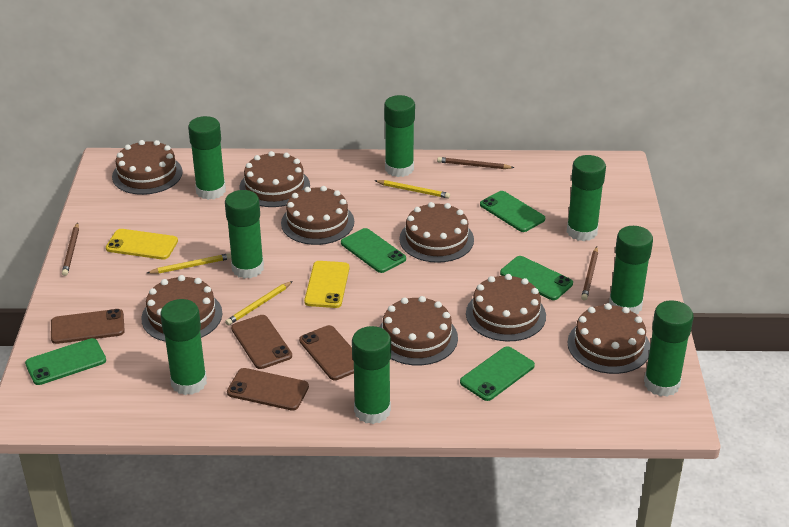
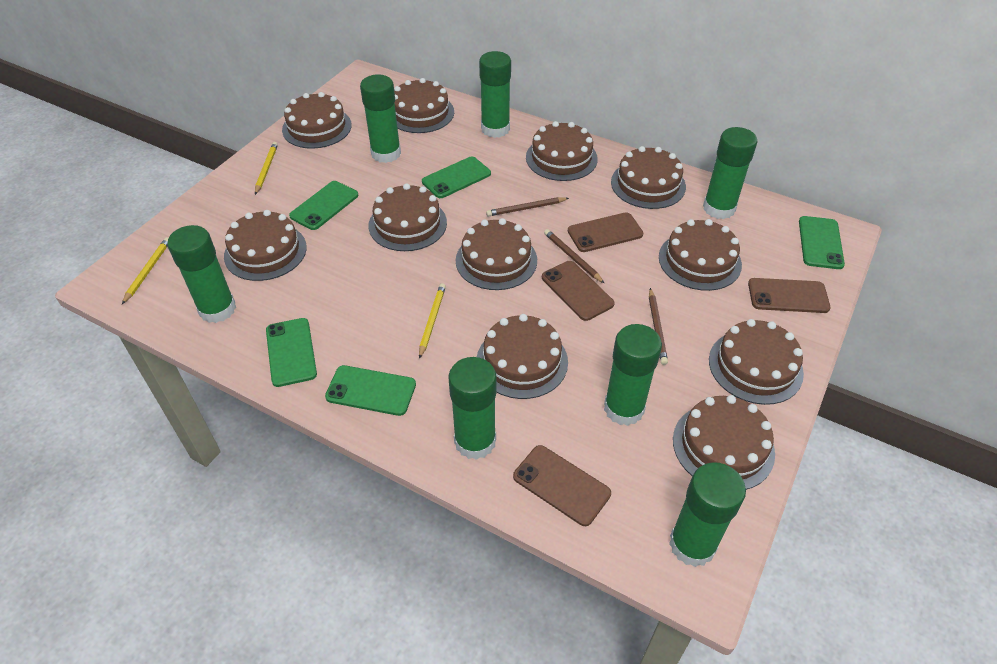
brown cake: [112,140,182,195] [141,275,222,342] [239,151,310,207] [281,186,354,245] [380,296,458,365] [400,202,474,263] [466,274,546,342] [567,303,650,374] = 8 -> [224,210,307,281] [282,92,352,149] [369,183,447,251] [394,78,454,133] [456,218,537,290] [477,314,568,399] [526,121,598,181] [611,146,686,209] [659,219,742,291] [673,395,775,490] [709,319,804,405] = 11
green glue stick: [160,299,207,395] [188,116,226,200] [225,190,264,279] [352,326,391,424] [384,95,415,177] [567,155,606,241] [609,226,653,314] [644,300,694,397] = 8 -> [167,225,236,323] [360,74,401,163] [448,357,497,460] [479,51,511,138] [604,324,662,426] [669,462,746,567] [703,127,757,219] = 7
yellow phone: [106,229,178,260] [304,261,350,308] = 2 -> none = 0

